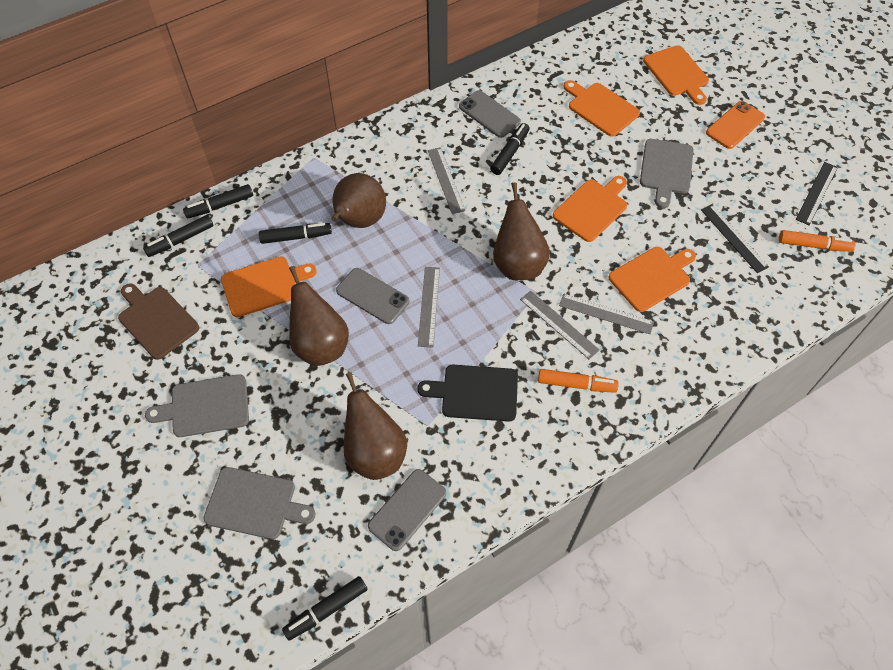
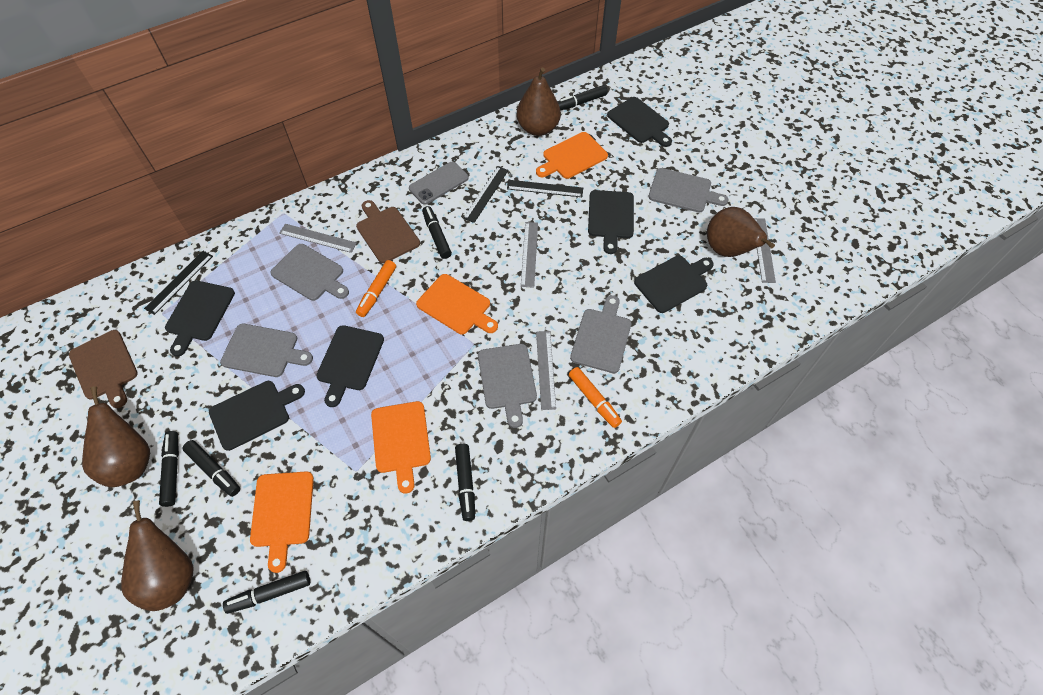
black cutting board: [417,365,518,422] = 1 -> [165,280,235,357] [209,381,305,451] [316,325,384,407] [588,190,634,254] [607,97,672,147] [634,255,714,313] = 6
black marker: [143,215,214,257] [183,184,253,218] [259,223,332,244] [282,576,368,641] [490,123,530,175] = 5 -> [159,431,179,507] [182,440,240,497] [223,571,310,614] [422,206,452,259] [455,444,475,521] [558,85,608,110] = 6
black ruler: [701,204,769,273] [796,162,838,226] = 2 -> [144,251,213,315] [463,166,509,223] [507,180,583,197] = 3
brown cutting board: [118,283,199,360] = 1 -> [69,330,138,408] [356,200,420,263] = 2
grey cutting board: [145,374,249,437] [203,467,316,539] [640,139,694,208] = 3 -> [220,324,313,377] [270,244,349,301] [478,344,537,428] [570,295,631,373] [649,168,728,212] = 5
grey phone: [336,268,409,324] [368,469,446,551] [459,90,521,138] = 3 -> [409,162,469,205] = 1
orange cutting board: [221,256,317,317] [553,176,627,242] [564,80,640,137] [609,247,696,312] [643,45,709,105] = 5 -> [250,471,314,573] [371,401,431,494] [416,274,498,334] [536,132,608,179] = 4
orange phone: [706,101,765,149] = 1 -> none = 0

